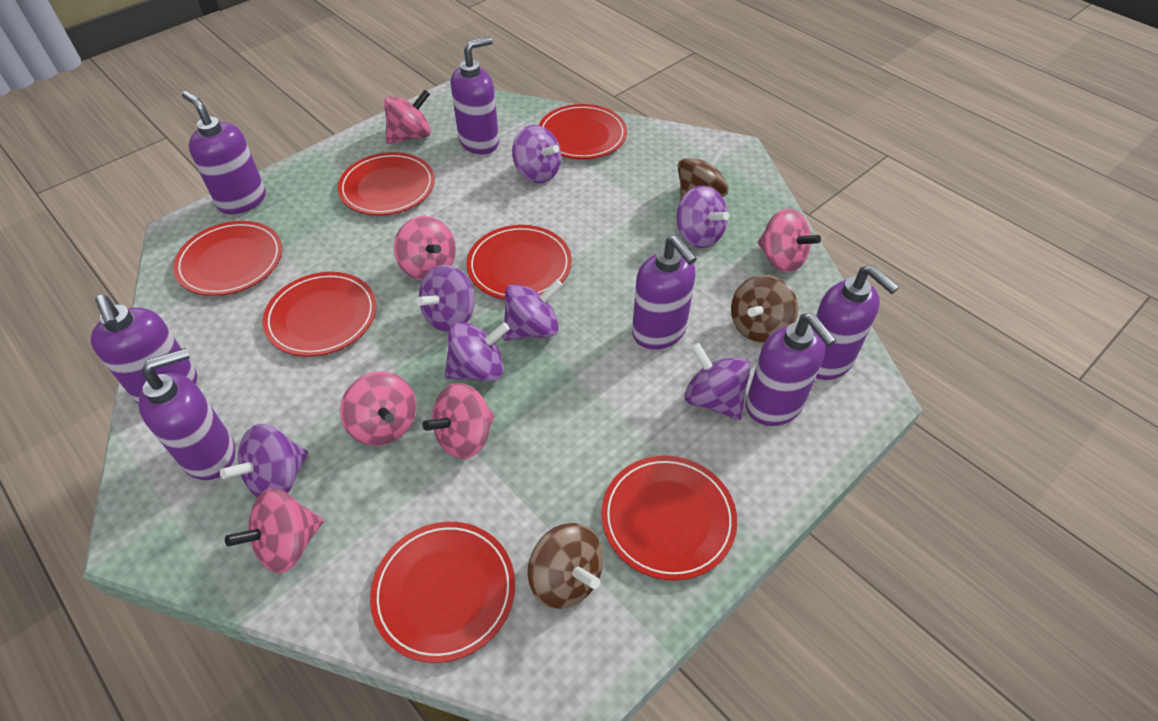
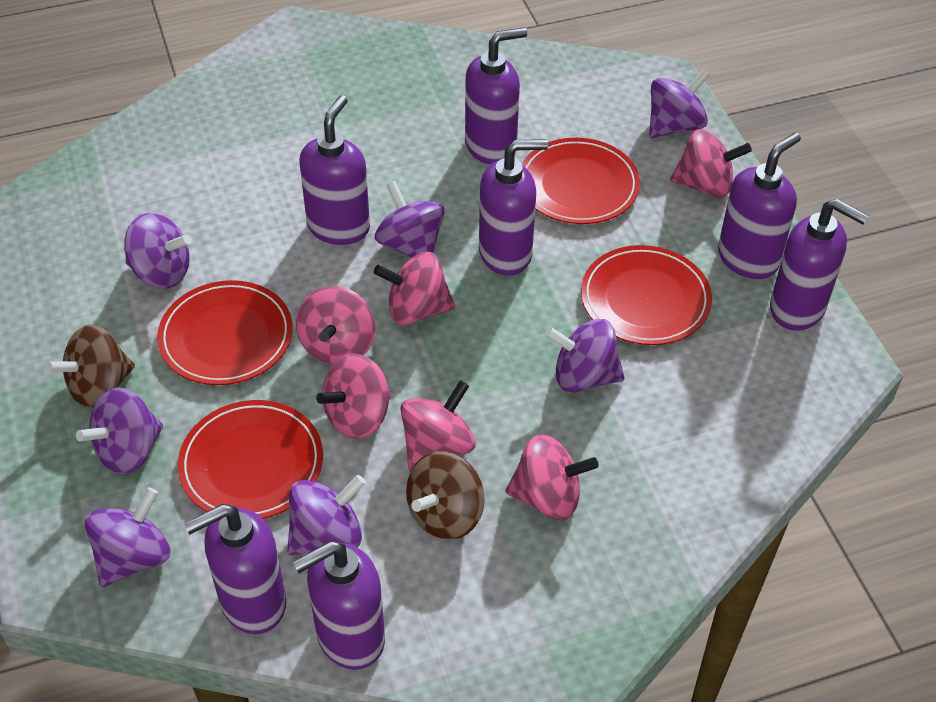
brown spinning top: [528,523,604,609] [678,146,728,199] [731,275,798,343] = 3 -> [46,324,135,408] [406,451,485,540] = 2
red plate: [173,221,282,296] [263,272,377,357] [338,152,435,215] [370,522,515,663] [467,225,572,299] [539,104,627,159] [601,456,737,580] = 7 -> [157,280,293,385] [178,400,323,519] [522,138,640,224] [581,245,712,345] = 4

